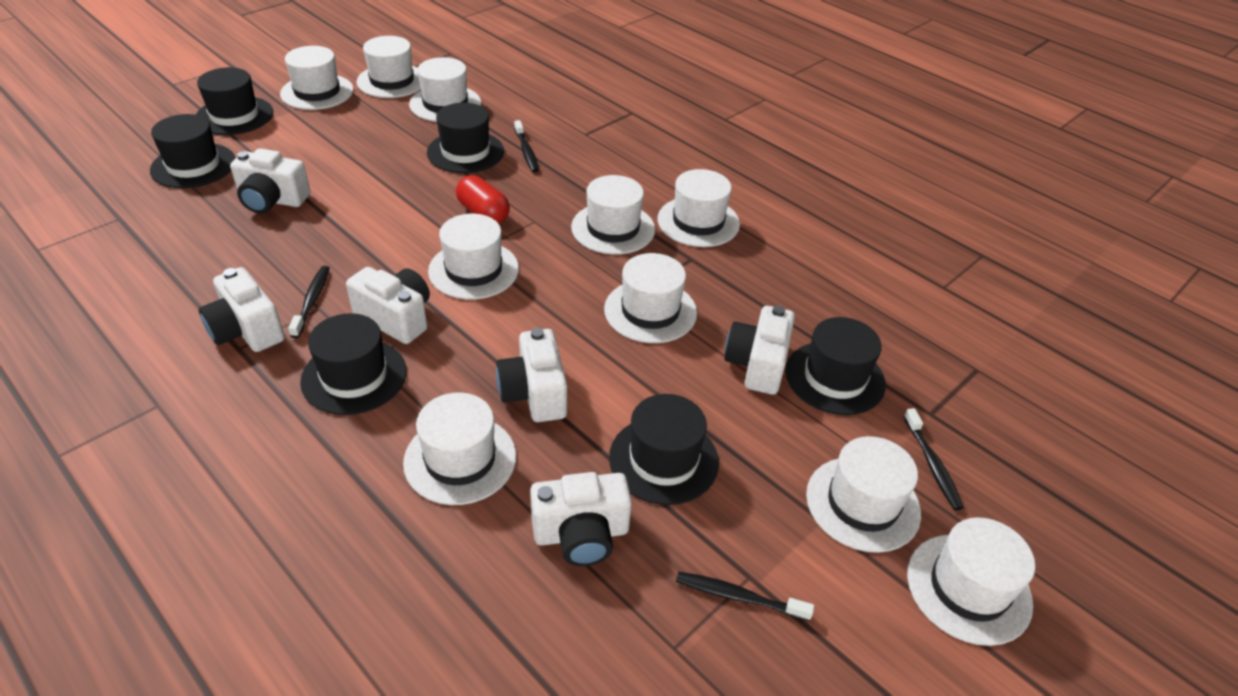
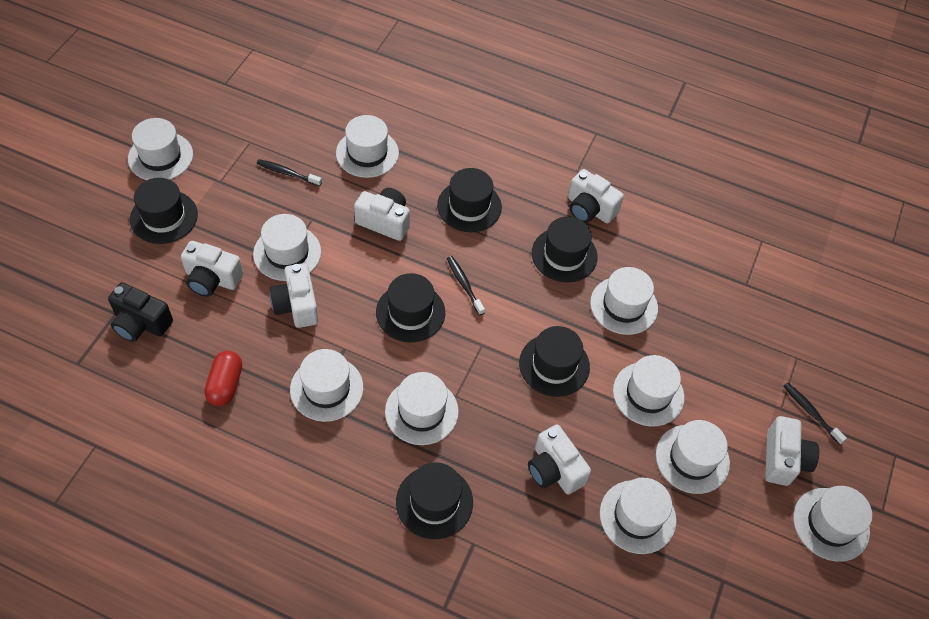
black camera: none = 0 -> [108,283,173,342] = 1
black toothbrush: [288,266,330,338] [514,120,539,173] [676,572,814,621] [904,408,964,510] = 4 -> [257,159,322,186] [447,256,485,316] [783,383,847,445] = 3

